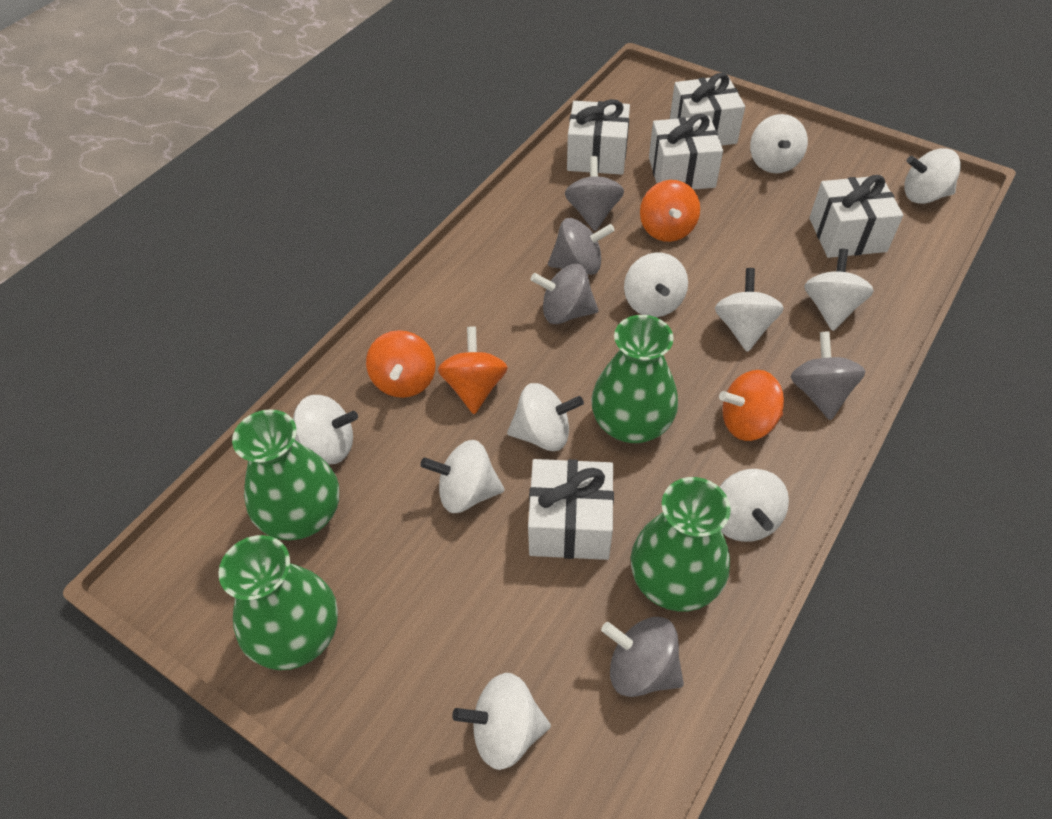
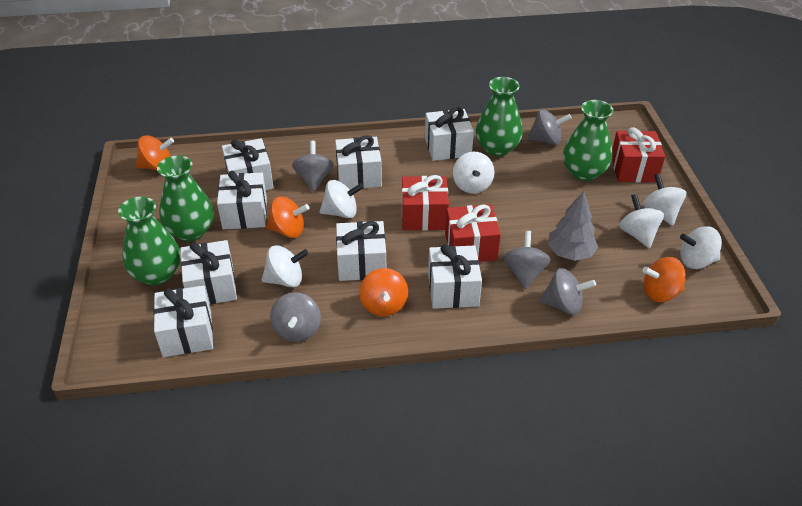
grey tree: none = 0 -> [548,191,598,261] = 1
red gift: none = 0 -> [402,175,449,231] [445,205,501,262] [612,127,665,182] = 3
white gift: [528,459,614,560] [567,99,630,175] [649,114,723,190] [670,73,745,146] [809,175,903,258] = 5 -> [153,285,213,357] [180,240,237,304] [217,171,267,230] [222,138,274,190] [335,135,382,189] [336,221,386,281] [425,107,474,161] [428,244,482,309] = 8
white spinning top: [293,395,358,464] [420,440,505,513] [452,673,551,770] [507,383,584,451] [624,253,688,317] [715,268,784,352] [719,469,789,542] [750,114,808,173] [804,249,874,331] [904,148,961,204] = 10 -> [262,245,309,287] [319,180,364,218] [453,152,494,194] [619,194,664,248] [643,173,687,226] [680,226,722,269] = 6

